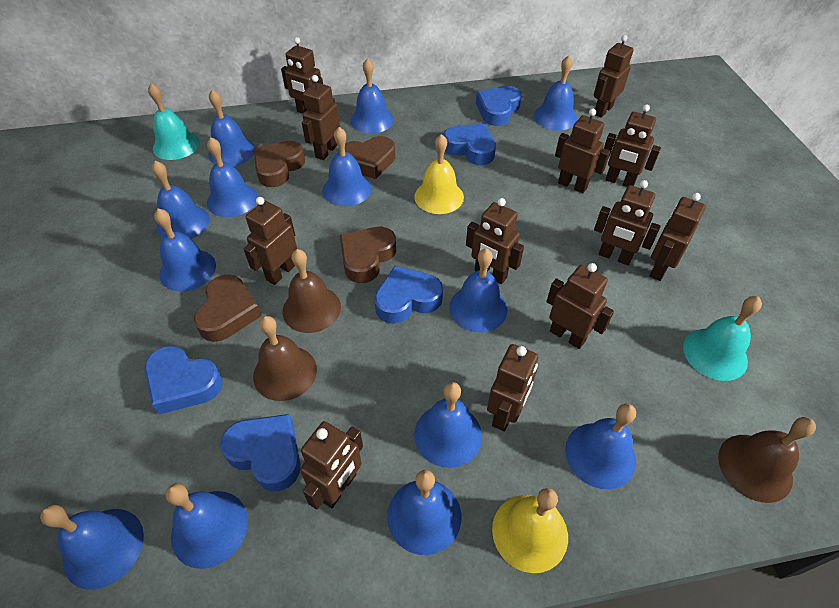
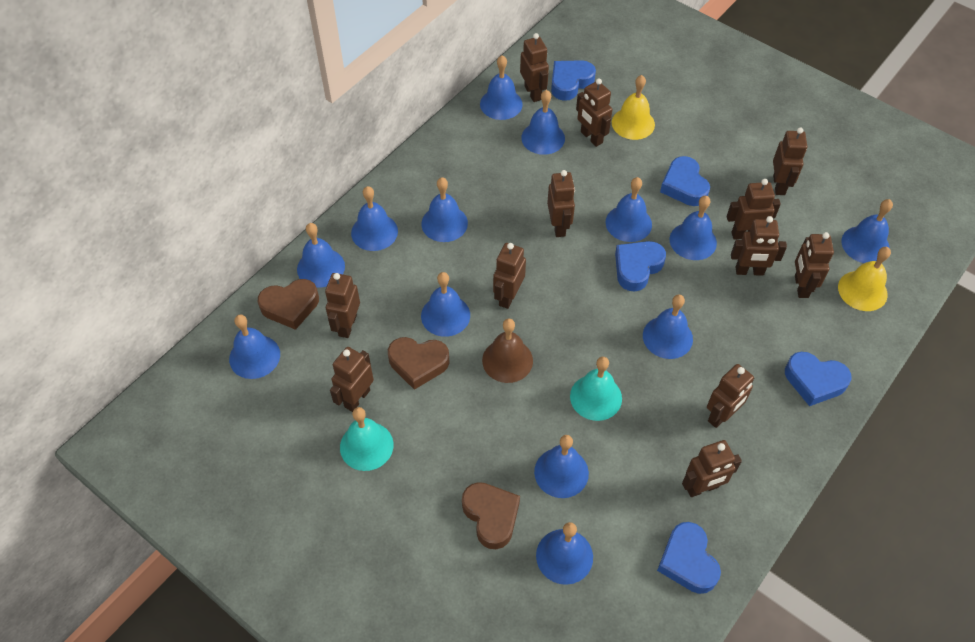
brown bell: [253,316,317,401] [283,249,341,333] [718,417,816,503] = 3 -> [482,319,533,383] = 1
brown heart: [194,275,262,342] [254,141,305,187] [340,227,396,283] [345,136,395,179] = 4 -> [258,279,319,330] [388,337,450,390] [462,482,520,549] = 3

